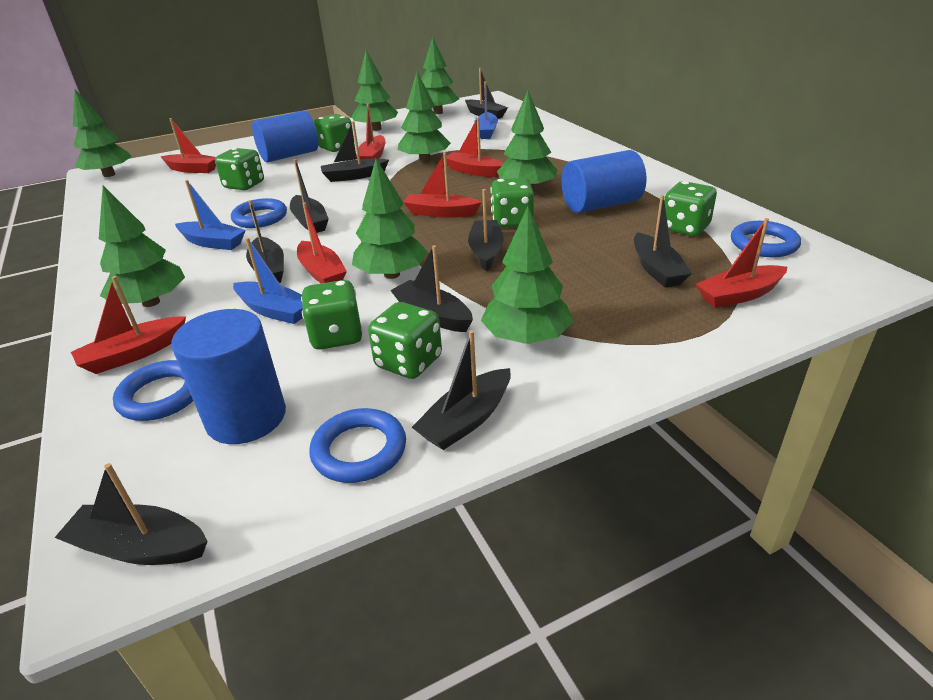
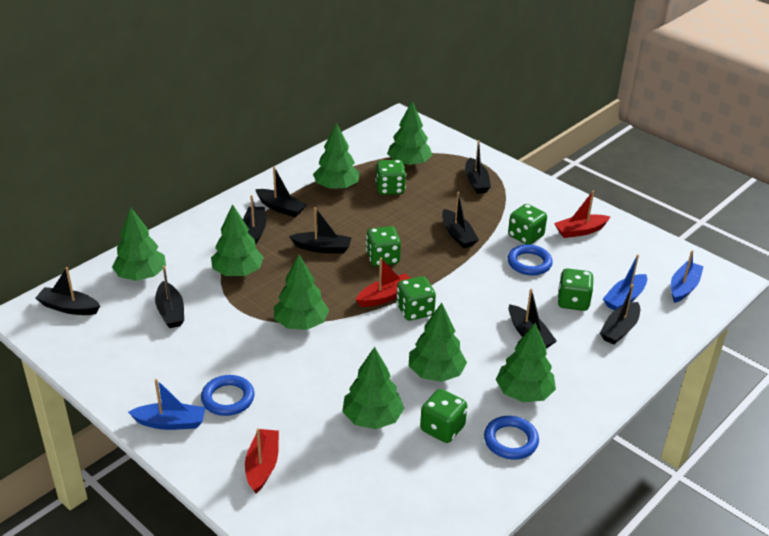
blue cylinder: [172,309,286,444] [252,110,318,162] [562,150,646,213] = 3 -> none = 0
blue ring: [113,360,193,421] [231,198,287,228] [309,408,406,483] [731,221,801,257] = 4 -> [201,375,254,416] [484,416,539,460] [508,244,553,275] = 3
red boat: [71,276,186,374] [161,118,216,173] [297,202,347,283] [356,104,386,159] [403,153,482,218] [443,117,504,177] [696,218,787,308] = 7 -> [245,428,279,493] [356,258,411,307] [554,191,610,238] = 3

